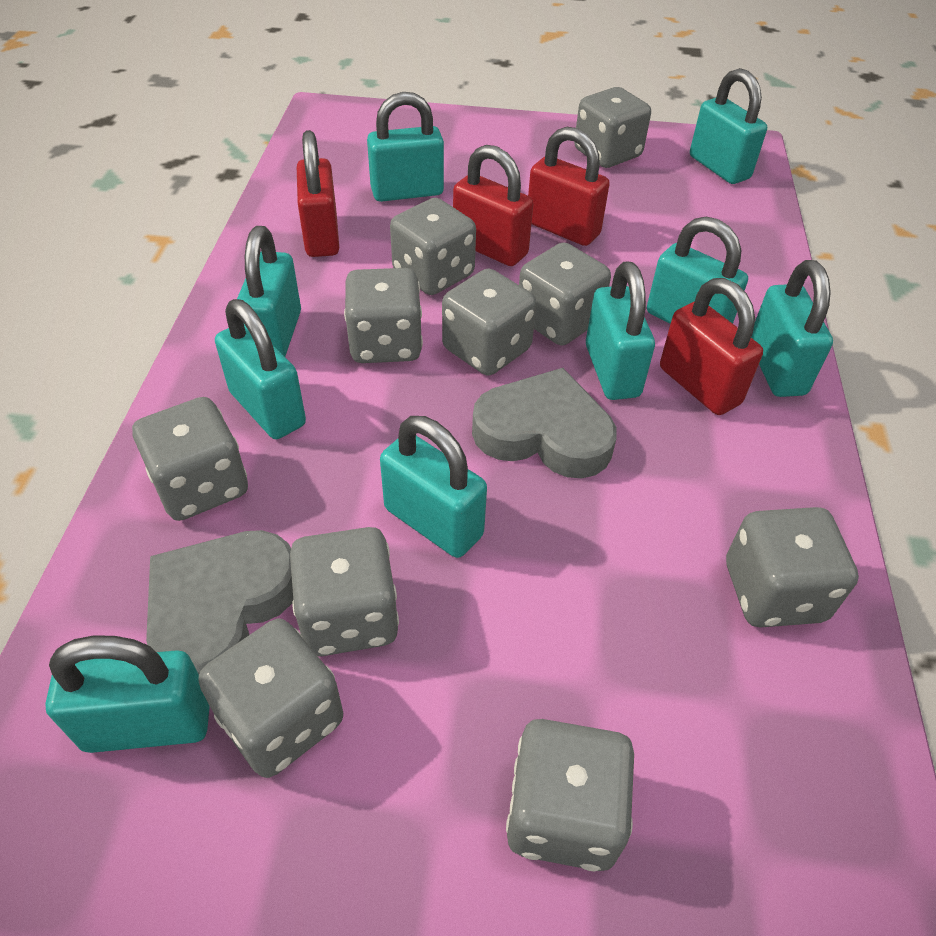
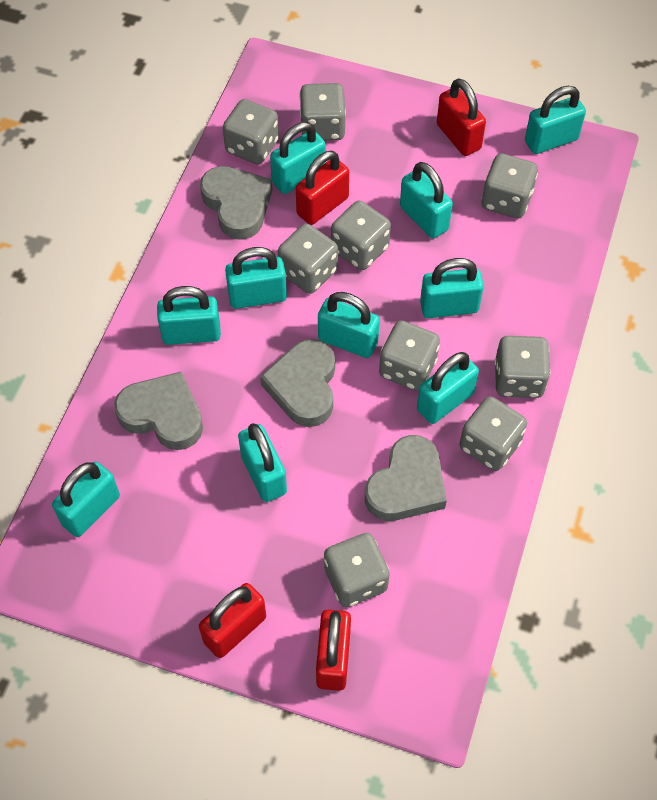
grey dice: [132,397,248,521] [198,619,343,778] [290,527,399,657] [344,268,423,363] [390,198,476,295] [442,268,537,376] [506,719,634,871] [519,242,611,346] [574,87,651,168] [726,507,859,628] = 10 -> [223,99,279,165] [278,223,338,294] [299,83,346,141] [324,533,390,607] [331,201,391,270] [379,320,440,391] [460,396,527,471] [482,153,538,219] [495,336,550,398] = 9
grey heart: [146,530,293,674] [472,368,617,478] = 2 -> [114,372,203,450] [200,166,272,240] [260,339,335,427] [365,435,447,521] = 4
turquoise padlock: [45,636,210,753] [215,299,306,439] [237,226,301,357] [367,92,444,202] [380,416,487,558] [586,261,655,400] [647,217,748,324] [690,68,767,184] [751,260,833,397] = 9 -> [52,462,120,537] [157,286,221,345] [225,247,287,309] [238,423,287,502] [270,122,326,194] [318,292,380,358] [400,162,453,239] [417,352,479,424] [420,258,484,318] [525,86,586,154] = 10

